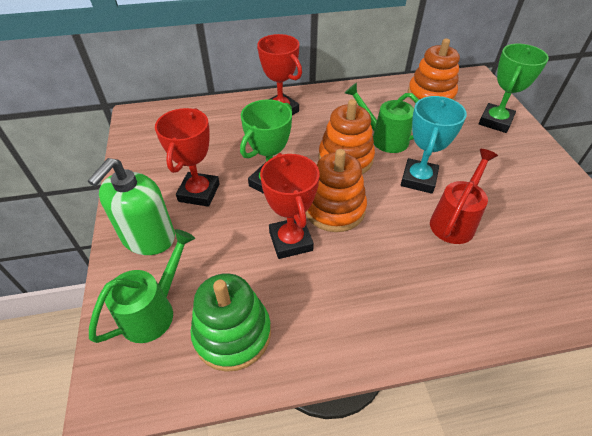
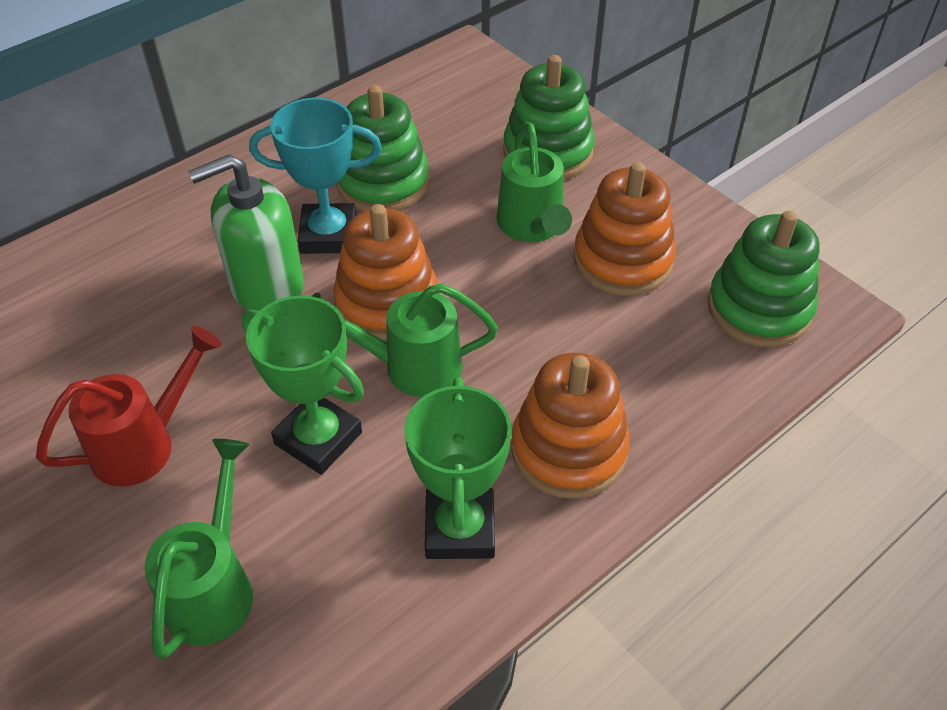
green stacking toy: [190,273,271,372] = 1 -> [336,85,429,211] [503,55,595,180] [707,211,819,347] = 3
green watering can: [89,229,195,343] [345,83,419,153] = 2 -> [144,439,253,659] [312,283,498,397] [497,122,572,242] = 3
red trophy: [155,108,220,207] [257,34,302,115] [260,153,320,259] = 3 -> none = 0

